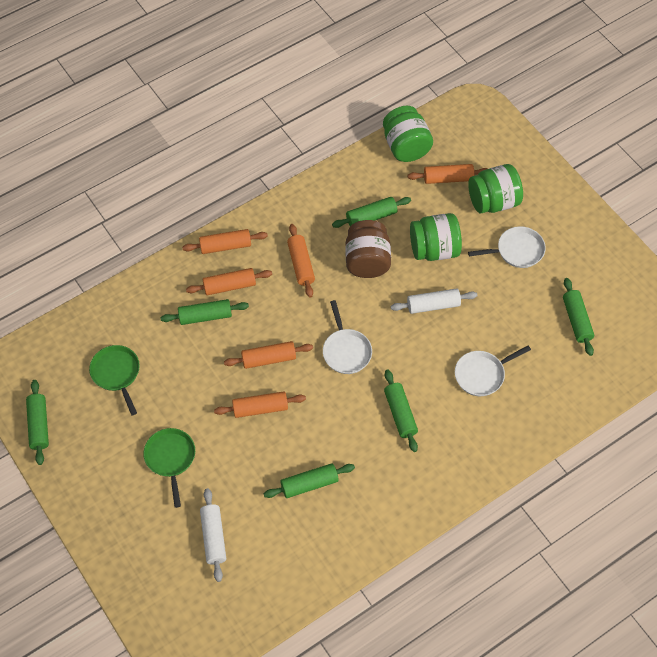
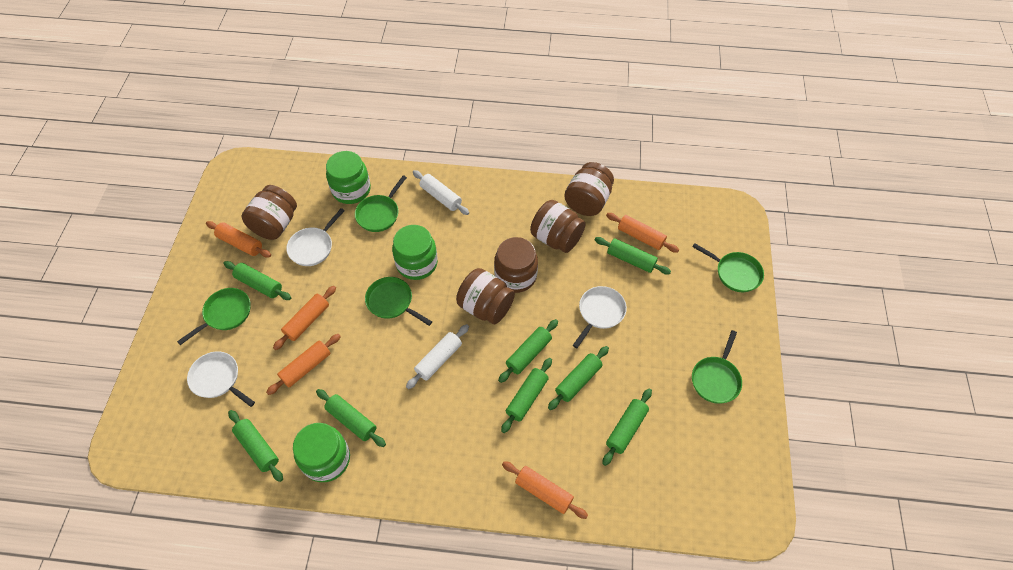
brown jar: [345,220,391,278] = 1 -> [241,185,297,240] [456,268,515,324] [494,237,538,293] [530,200,586,253] [564,162,614,216] = 5
green pan: [89,345,140,415] [143,428,195,508] = 2 -> [177,288,251,345] [355,175,407,232] [365,277,432,326] [692,243,764,292] [692,330,742,404] = 5
green rolling pin: [26,380,49,465] [160,299,249,325] [264,463,355,498] [332,197,411,228] [384,370,418,452] [563,278,594,356] = 6 -> [224,261,291,300] [228,410,283,482] [316,389,386,447] [498,319,558,383] [501,358,552,433] [548,346,609,410] [595,237,671,274] [602,388,652,466] = 8
orange rolling pin: [182,229,268,254] [186,268,272,295] [214,391,306,418] [224,341,313,369] [287,224,315,298] [408,164,488,184] = 6 -> [206,221,271,258] [266,334,341,395] [273,286,336,350] [502,461,588,519] [606,213,679,253] = 5

